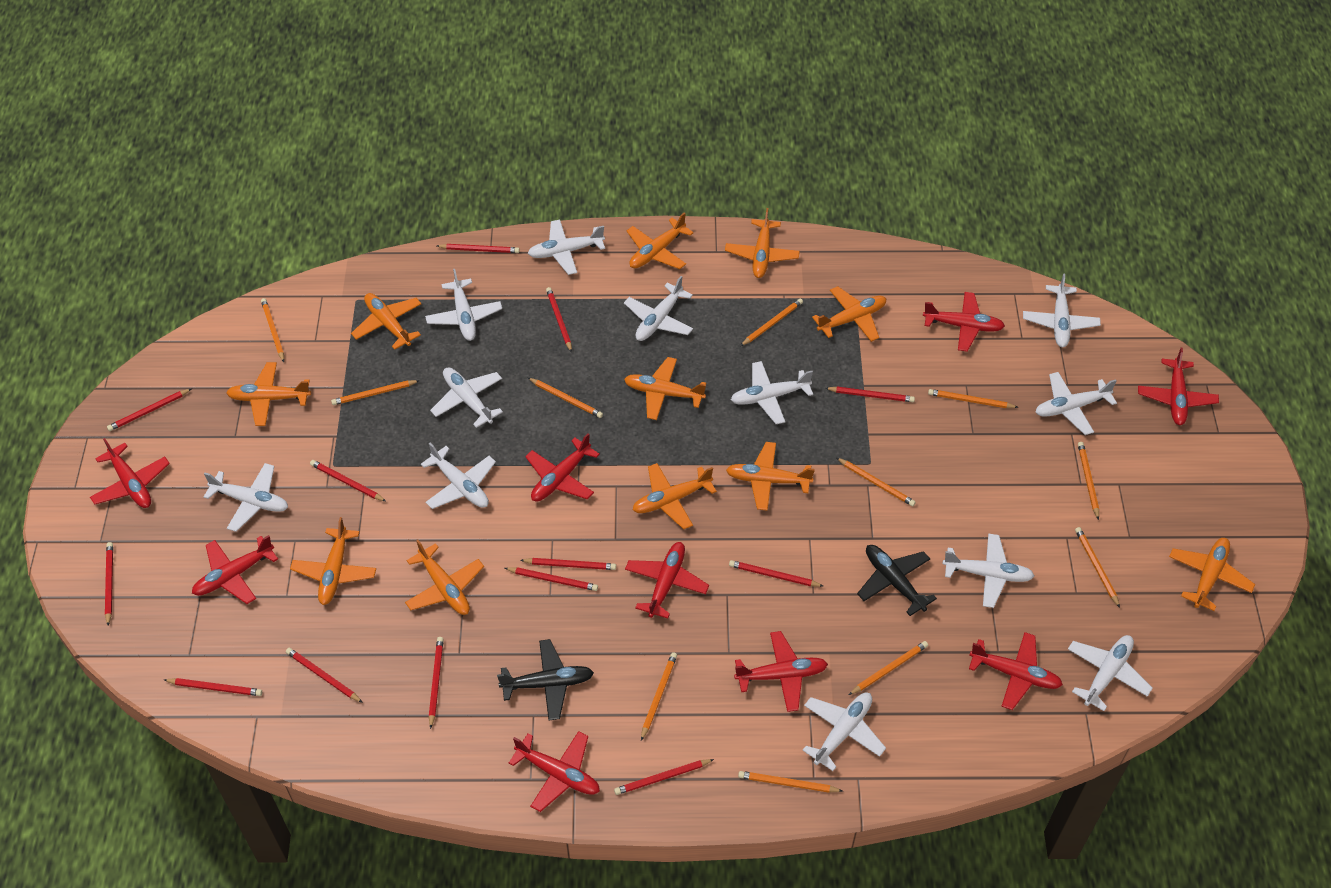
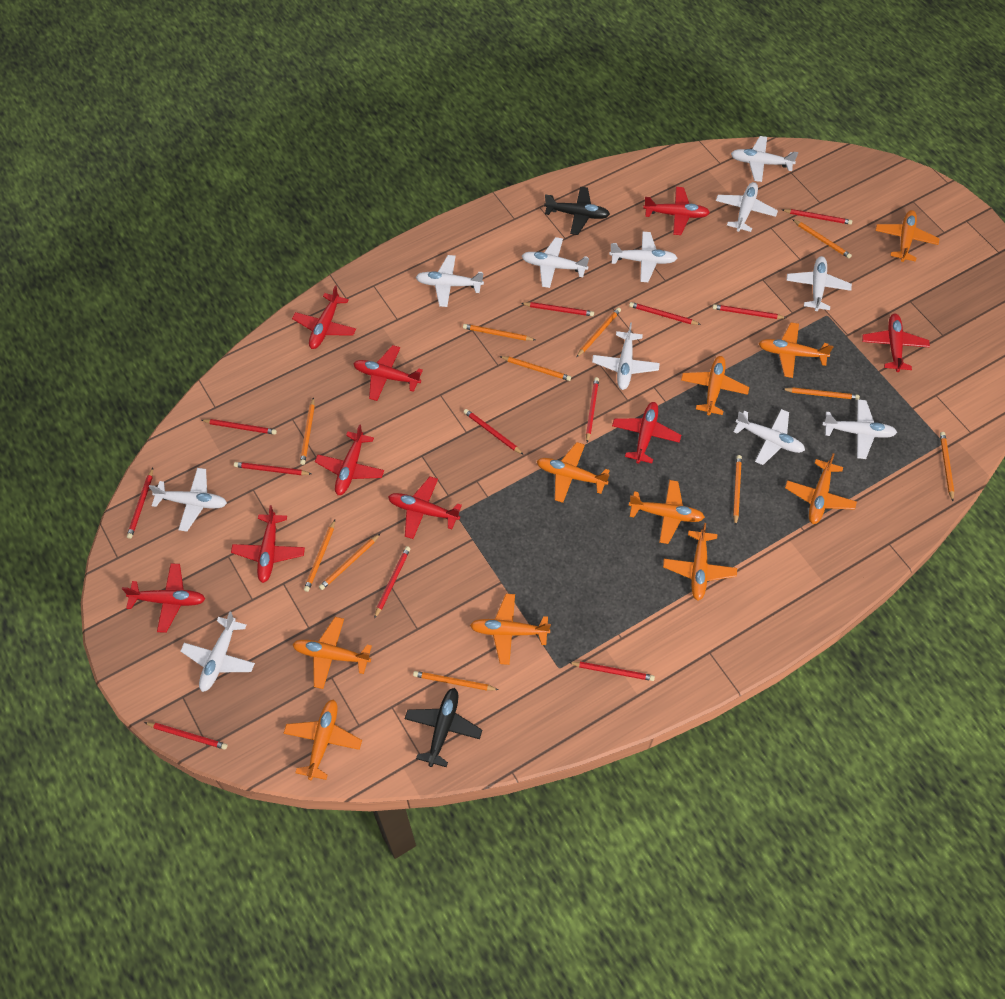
orange plane: [226,362,311,426] [290,517,376,605] [351,293,421,350] [405,540,484,615] [624,357,706,420] [627,212,694,269] [633,463,717,529] [725,208,800,278] [726,442,815,511] [812,286,886,342] [1169,538,1255,611] = 11 -> [283,699,362,780] [292,617,372,689] [470,594,551,665] [537,442,610,503] [629,480,705,544] [663,523,737,601] [681,356,749,415] [759,322,834,378] [785,453,857,524] [875,210,940,262] = 10
red pencil: [105,542,113,626] [107,388,192,431] [164,678,262,696] [286,648,363,703] [310,460,386,501] [429,637,444,729] [437,244,520,253] [505,567,598,591] [520,558,616,570] [546,287,572,352] [614,759,714,795] [729,560,823,587] [825,387,915,402] = 13 -> [127,468,153,539] [144,722,227,750] [201,419,277,435] [234,462,312,475] [374,546,410,619] [464,409,524,455] [521,302,594,316] [568,662,655,681] [586,377,599,443] [629,302,701,325] [713,304,786,319] [782,209,852,225] = 12
white plane: [204,463,288,532] [421,443,496,509] [425,269,502,341] [430,367,503,428] [528,220,605,275] [624,276,693,341] [731,361,813,424] [803,693,886,771] [942,534,1034,608] [1023,274,1101,347] [1036,372,1117,435] [1068,635,1153,711] = 12 -> [149,468,227,531] [180,612,255,692] [416,255,484,307] [522,237,589,288] [592,322,660,390] [609,232,677,282] [716,182,778,232] [731,136,798,182] [733,409,805,465] [786,256,852,311] [822,399,897,459] = 11

